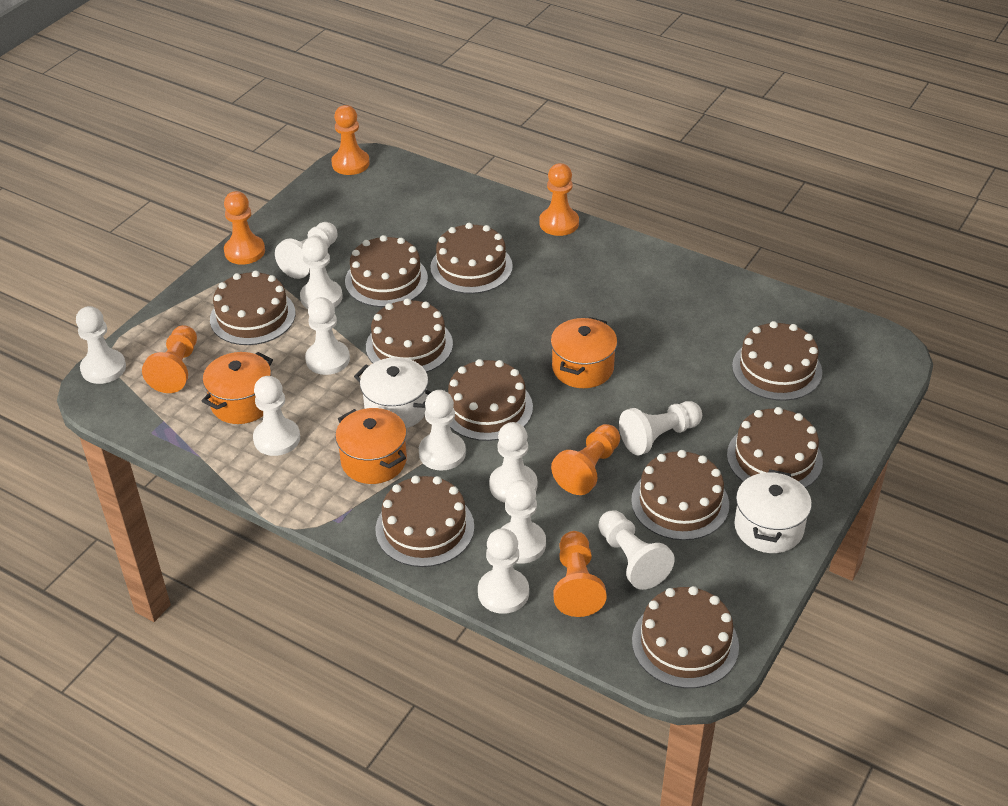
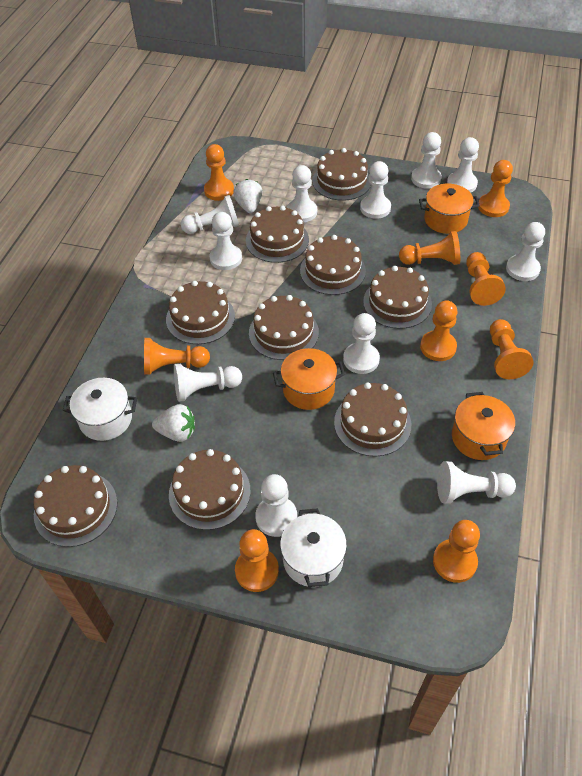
brown cake: [210,271,295,345] [345,235,428,307] [366,298,453,373] [376,476,474,567] [430,223,513,294] [448,359,533,441] [631,450,729,540] [632,586,739,688] [727,407,823,488] [732,321,822,401] = 10 -> [33,465,117,547] [166,281,235,344] [169,449,251,530] [246,206,309,263] [249,295,319,360] [300,235,366,295] [312,148,371,201] [334,382,411,457] [363,266,432,329] = 9
orange pawn: [142,325,197,393] [224,191,265,265] [332,105,370,175] [539,163,579,236] [551,424,620,495] [553,531,606,617] = 6 -> [144,338,210,375] [204,144,234,201] [235,529,279,592] [399,231,460,265] [420,300,457,361] [433,520,480,583] [466,252,506,306] [478,160,513,217] [490,319,533,379] = 9
white strawberry: none = 0 -> [152,404,195,442] [233,179,263,213] = 2

